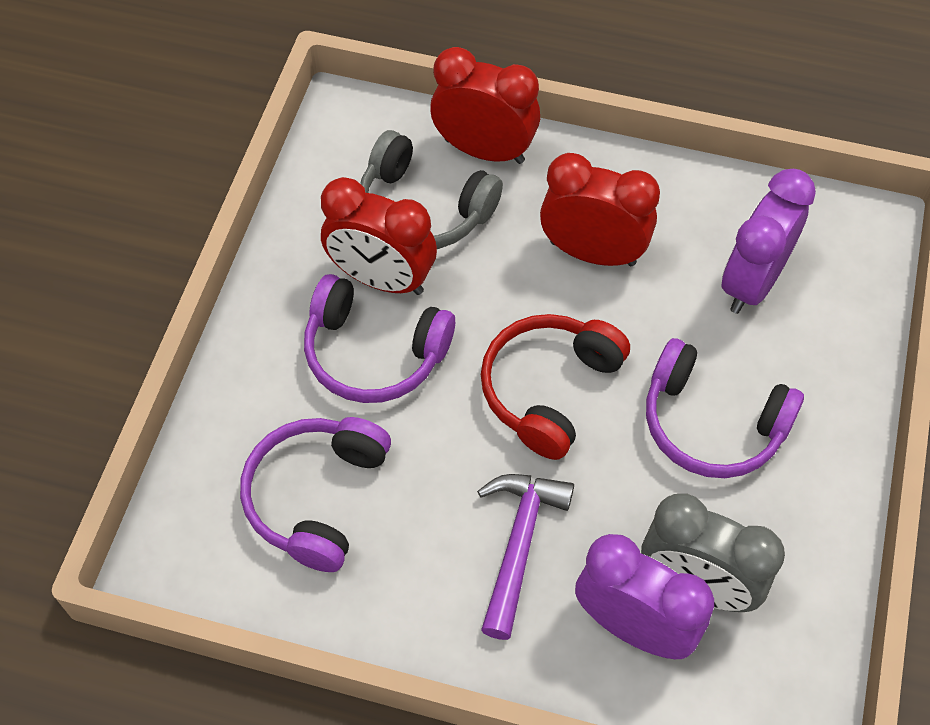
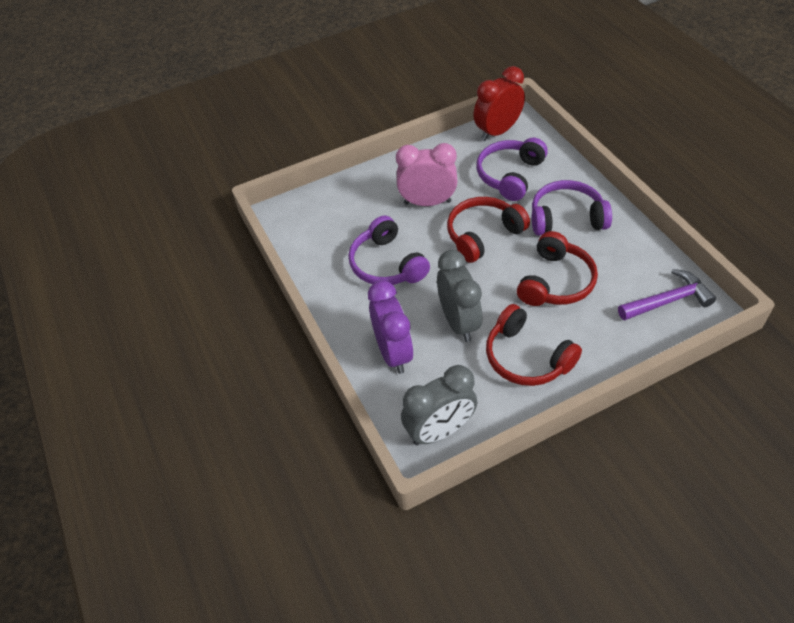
grey clock: [641,494,785,612] = 1 -> [401,365,477,445] [437,250,483,342] = 2
grey headphones: [360,130,503,249] = 1 -> none = 0
pink clock: none = 0 -> [396,143,458,206] = 1
purple clock: [575,534,714,659] [721,169,816,314] = 2 -> [368,280,414,374] = 1
red clock: [321,177,437,295] [430,47,540,164] [540,153,660,266] = 3 -> [473,66,525,141] = 1
red headphones: [481,314,630,460] = 1 -> [447,197,530,263] [486,304,582,386] [517,231,598,306] = 3

